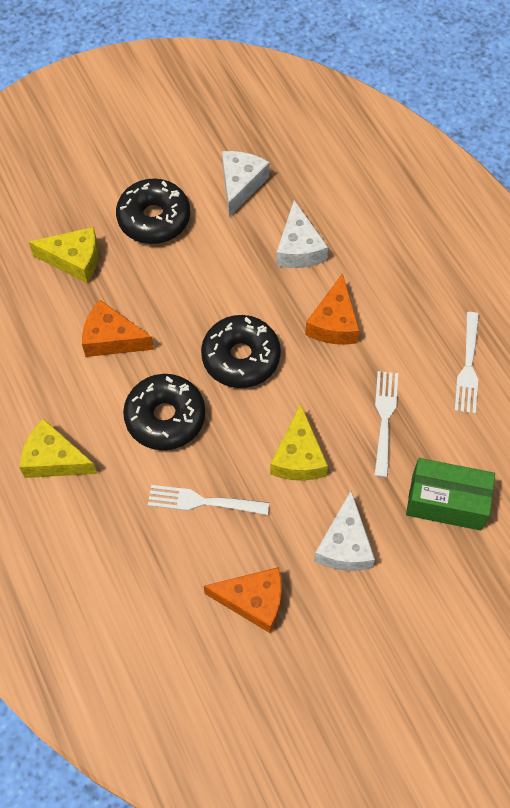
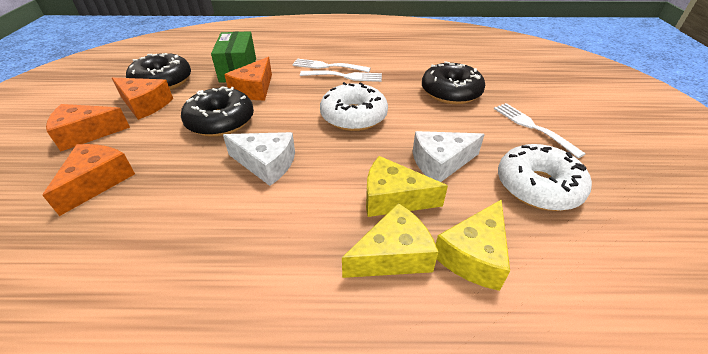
orange cheese: [82,300,154,357] [204,567,282,633] [305,273,360,345] = 3 -> [42,144,135,216] [46,104,130,151] [112,78,173,120] [224,57,272,100] = 4
white cheese: [222,151,270,217] [276,200,328,268] [314,491,375,571] = 3 -> [223,132,295,186] [412,131,485,182] = 2
white donut: none = 0 -> [320,82,388,131] [498,144,592,211] = 2

